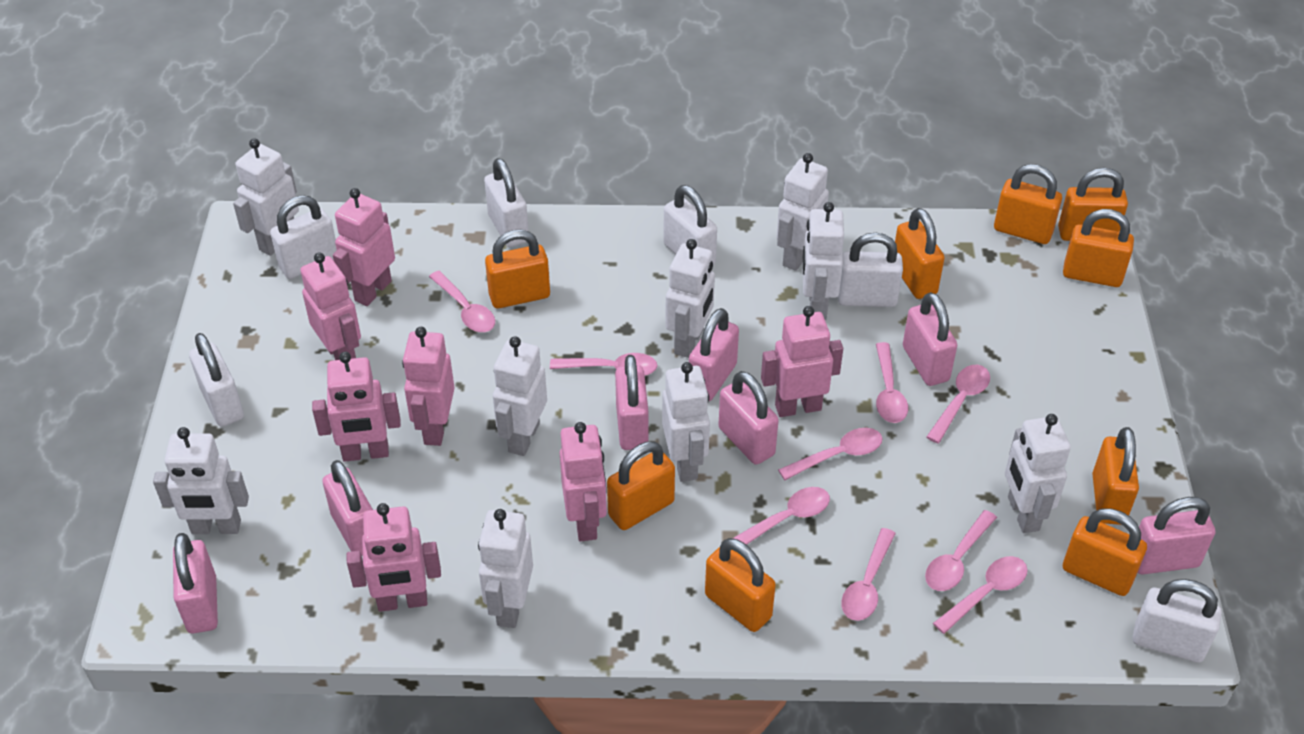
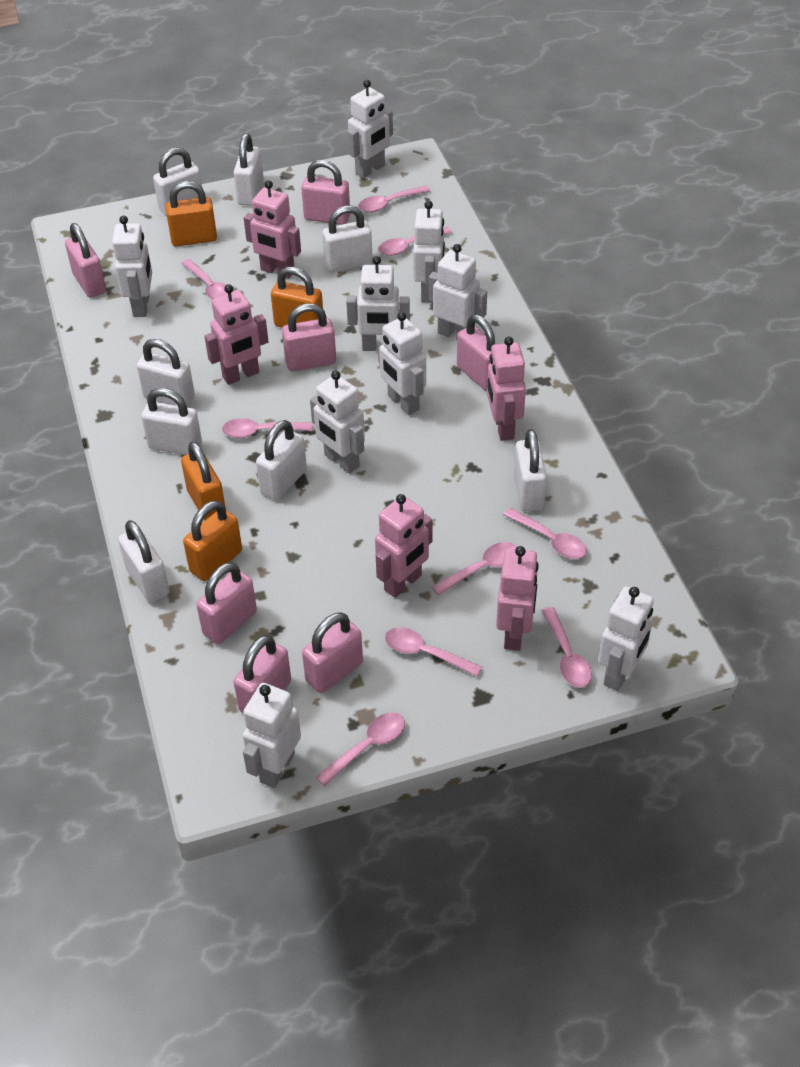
orange padlock: [485,230,550,309] [607,441,675,530] [705,538,776,632] [895,208,945,299] [994,164,1062,244] [1058,168,1128,241] [1063,209,1134,287] [1063,508,1147,596] [1092,427,1139,525] = 9 -> [165,181,217,247] [181,442,226,521] [183,500,242,581] [271,267,323,327] = 4
pink robot: [300,252,361,360] [312,352,401,462] [333,188,395,306] [346,503,441,612] [402,327,455,446] [560,422,607,541] [761,306,843,417] = 7 -> [205,284,269,385] [244,180,301,279] [375,494,433,598] [487,336,526,441] [496,546,539,651] = 5
white padlock: [189,333,244,427] [270,195,337,279] [484,158,529,247] [663,185,717,265] [838,233,903,307] [1133,579,1222,663] = 6 -> [118,520,170,603] [137,339,195,407] [141,388,202,455] [153,147,202,216] [234,133,264,206] [256,420,307,500] [322,205,373,273] [514,429,547,512] = 8

